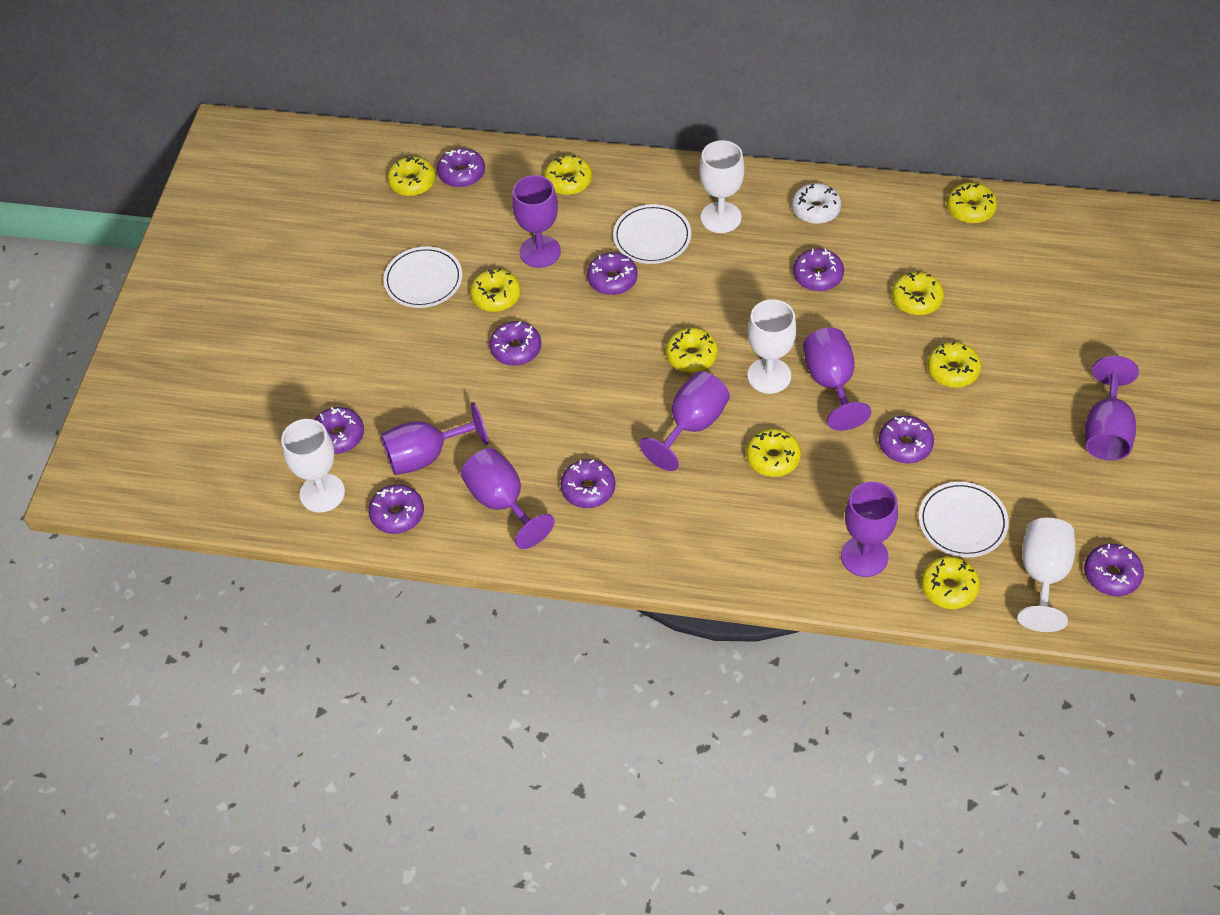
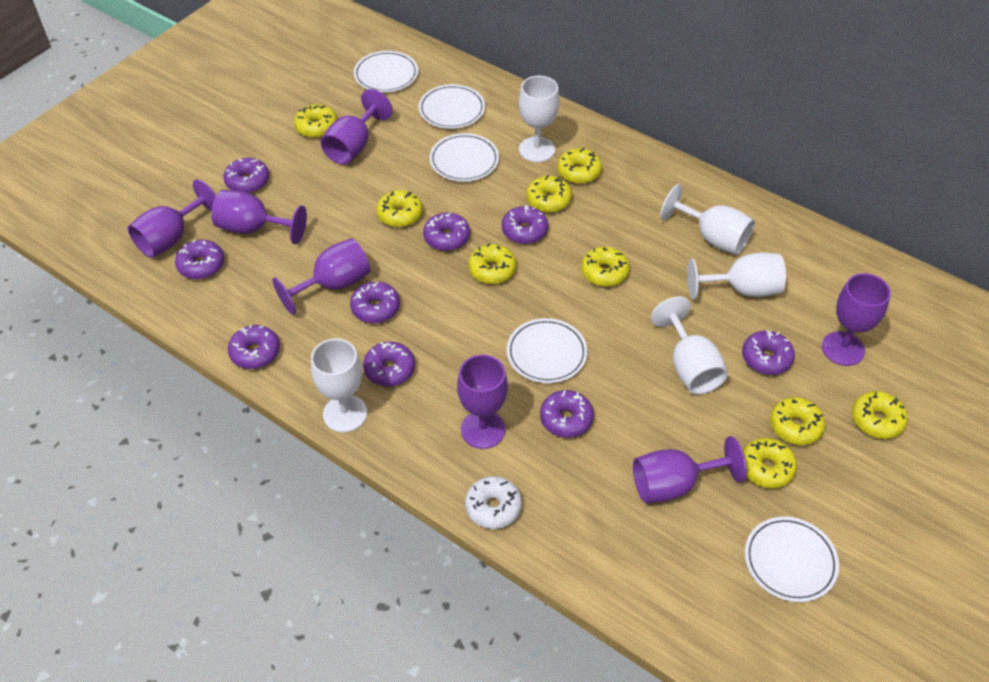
white goblet: [281,419,345,513] [699,140,745,233] [747,299,797,394] [1017,518,1075,632] = 4 -> [311,338,367,433] [519,76,559,162] [651,296,728,394] [660,184,755,255] [687,253,786,300] = 5
white plate: [383,246,462,308] [613,204,691,264] [919,482,1009,557] = 3 -> [354,51,418,93] [418,84,485,129] [429,133,499,182] [507,318,587,383] [745,517,839,602] = 5

